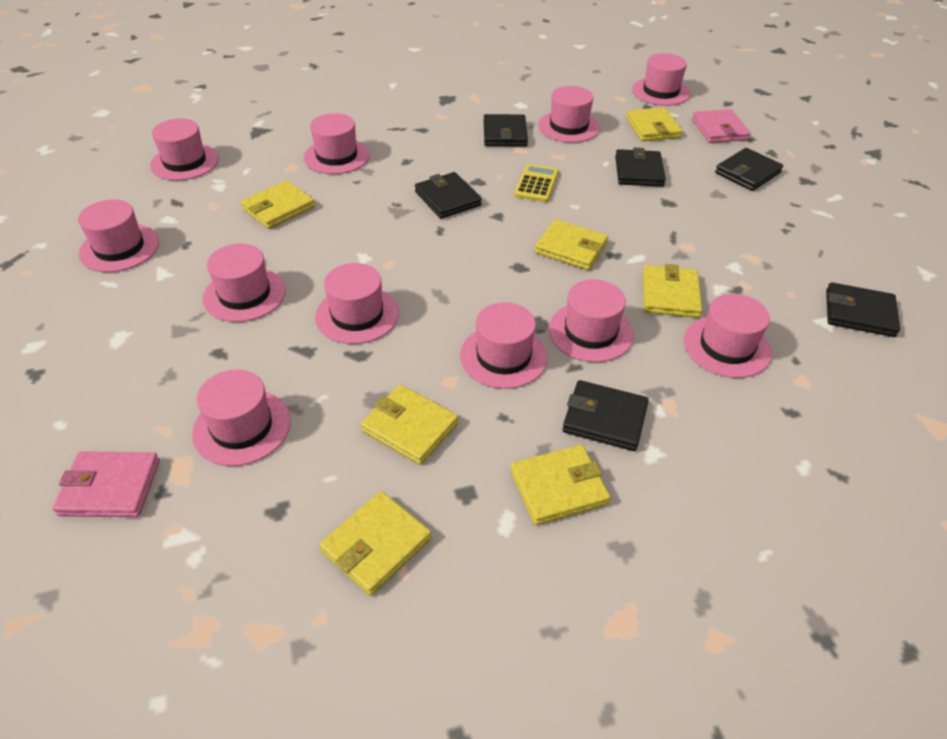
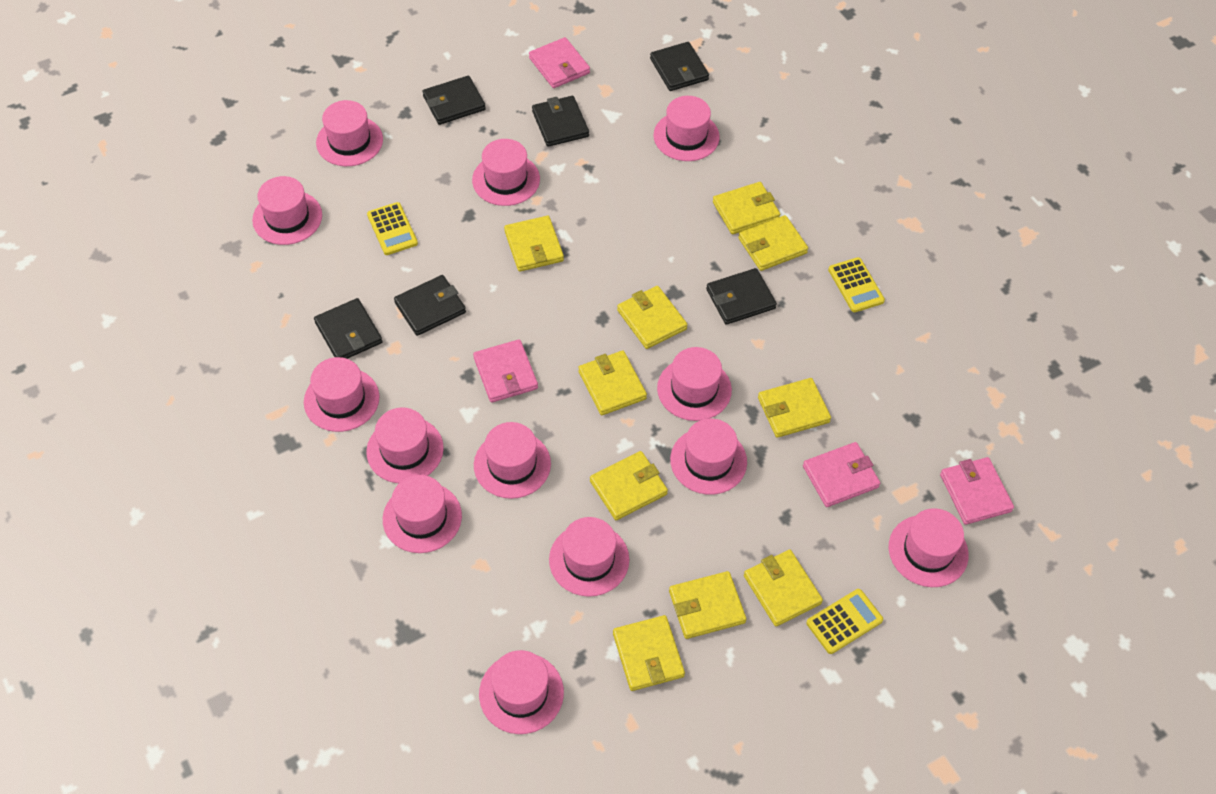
pink hat: [78,199,159,272] [150,118,219,181] [192,369,291,466] [203,243,286,322] [304,113,370,174] [315,263,399,344] [460,302,548,389] [538,86,600,143] [549,279,633,362] [632,53,690,106] [684,294,772,378] = 11 -> [252,176,322,245] [304,357,379,432] [316,100,383,166] [366,407,444,483] [383,475,462,553] [472,139,540,206] [474,422,551,499] [479,650,564,734] [549,517,629,597] [654,96,720,161] [657,347,732,421] [670,418,747,495] [889,508,969,587] = 13
pink wallet: [53,451,160,517] [692,109,750,143] = 2 -> [473,339,538,403] [529,37,590,88] [803,442,880,507] [940,457,1014,525] = 4
yellow calculator: [514,164,559,202] = 1 -> [367,202,418,255] [806,589,883,654] [828,257,885,312] = 3
yellow wallet: [241,180,315,229] [319,491,431,596] [361,385,458,465] [510,445,611,525] [535,219,608,270] [626,107,682,141] [643,264,702,318] = 7 -> [504,216,564,272] [578,351,647,415] [590,451,668,520] [613,615,685,691] [617,286,687,349] [669,571,746,639] [713,182,780,234] [738,215,808,271] [744,550,823,626] [758,378,831,438] = 10

